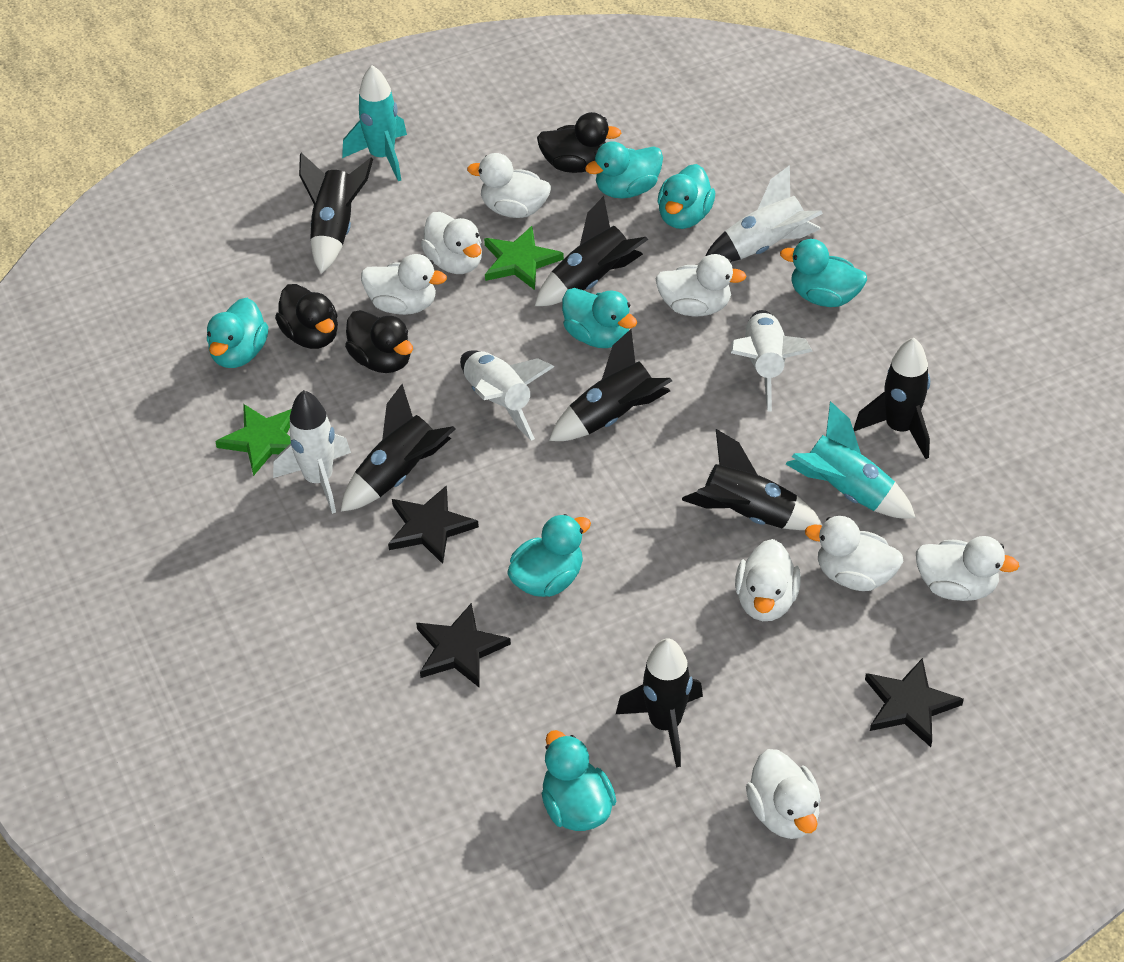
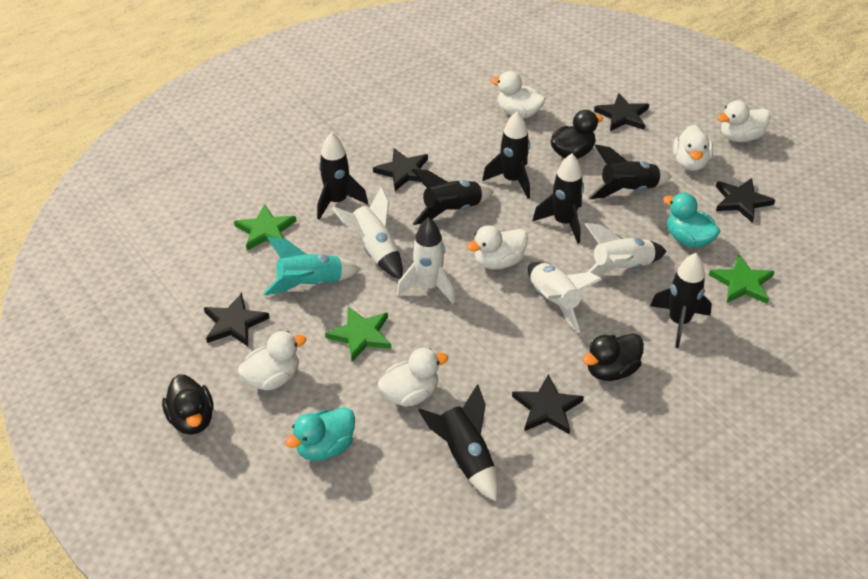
black star: [388,485,479,564] [416,603,511,688] [865,658,964,747] = 3 -> [204,293,270,346] [373,148,428,191] [512,374,584,434] [594,93,649,131] [716,178,775,223] = 5
green star: [215,404,292,476] [484,226,564,290] = 2 -> [234,204,297,250] [325,307,391,362] [709,255,775,304] = 3
turquoise duck: [207,298,268,368] [507,514,591,597] [542,730,616,831] [562,288,637,348] [585,141,663,198] [657,164,715,229] [780,239,867,307] = 7 -> [285,407,355,461] [663,193,720,248] = 2
turquoise rocket: [342,65,407,181] [786,401,916,518] = 2 -> [264,237,361,295] = 1
white duck: [361,254,447,315] [421,212,482,274] [467,153,551,218] [655,254,747,316] [735,539,801,621] [746,749,821,839] [805,516,903,591] [916,536,1019,601] = 8 -> [238,331,306,390] [378,348,448,407] [467,225,528,270] [491,71,545,118] [673,125,713,171] [717,100,771,142] = 6

